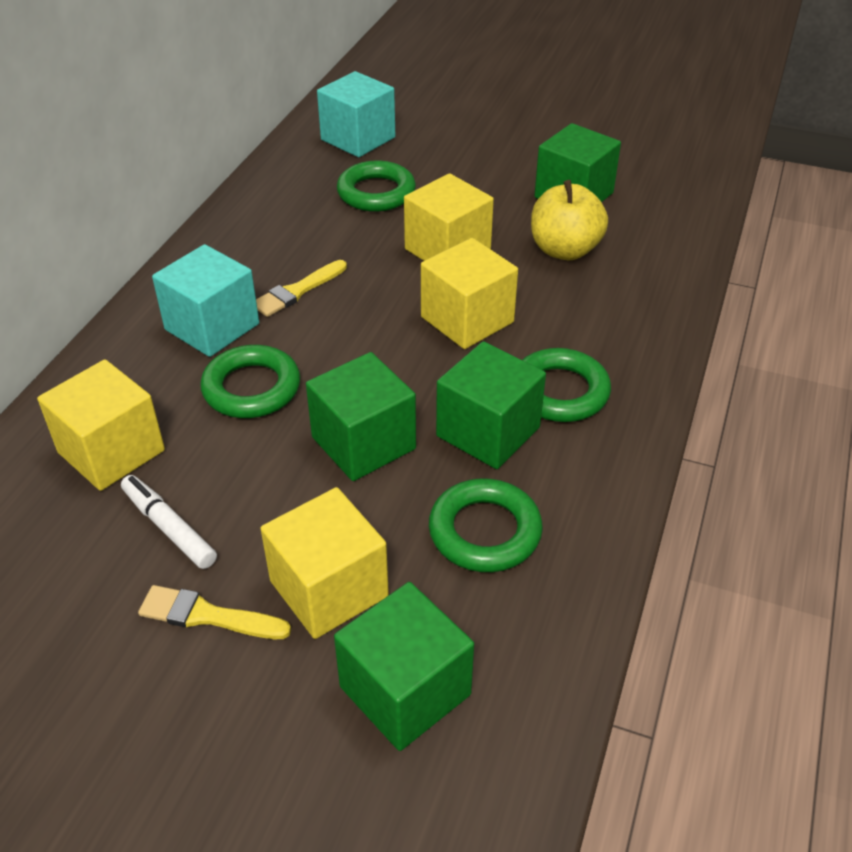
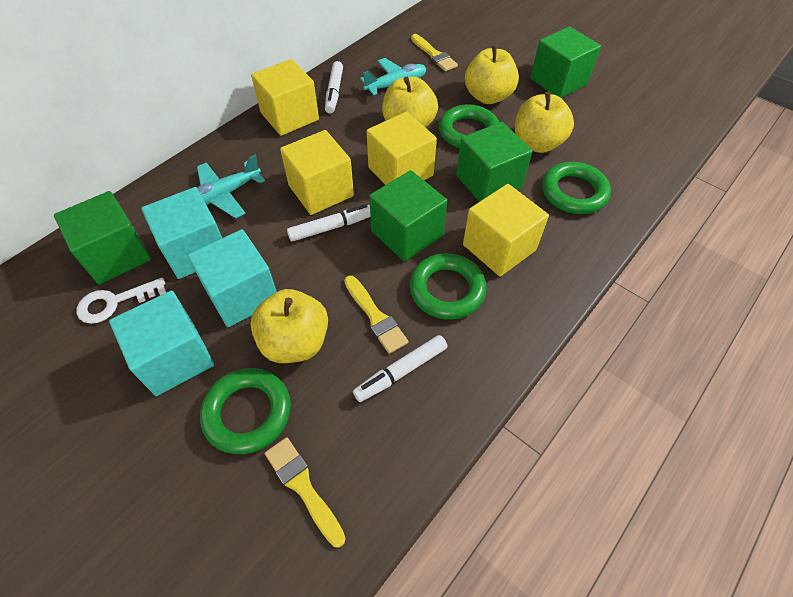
turquoise cube: [152,244,259,357] [317,71,395,157] = 2 -> [109,291,214,396] [141,187,222,279] [187,229,277,327] = 3
turquoise plane: none = 0 -> [197,155,265,218] [360,58,426,95] = 2
white key: none = 0 -> [77,277,166,324] = 1
white marker: [121,475,217,569] = 1 -> [287,204,371,242] [325,61,343,114] [353,335,448,402] = 3
yellow apple: [531,180,608,260] = 1 -> [250,289,328,363] [382,77,438,128] [465,45,519,104] [515,92,574,153] = 4
yellow brush: [138,585,291,639] [256,260,347,317] = 2 -> [265,437,346,547] [344,276,409,354] [411,34,458,71] = 3

